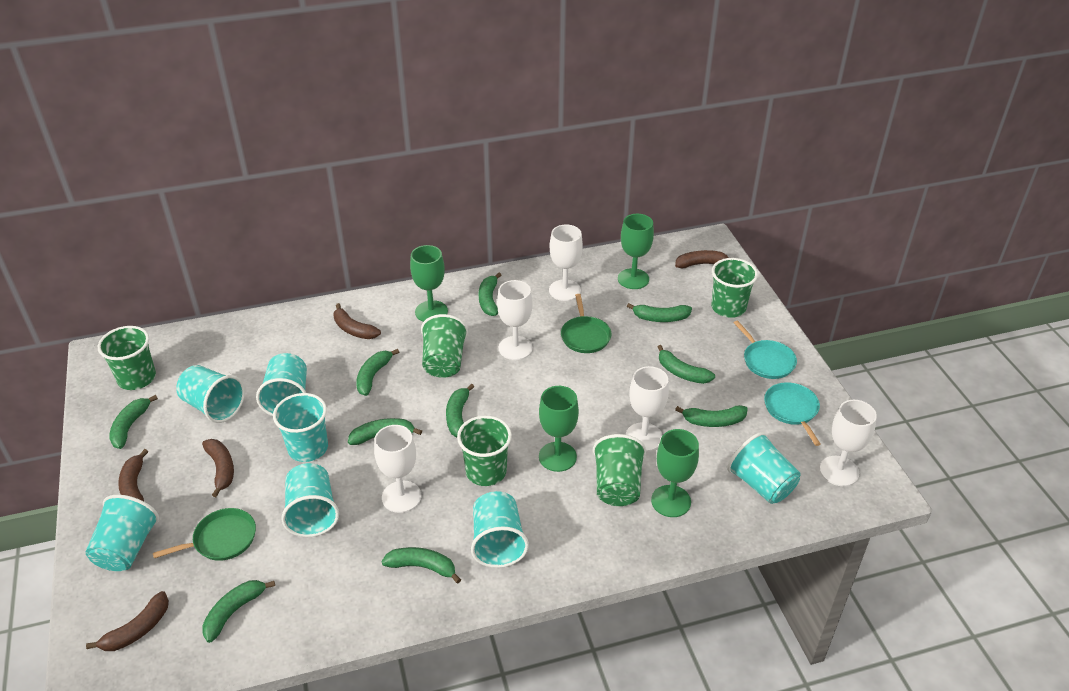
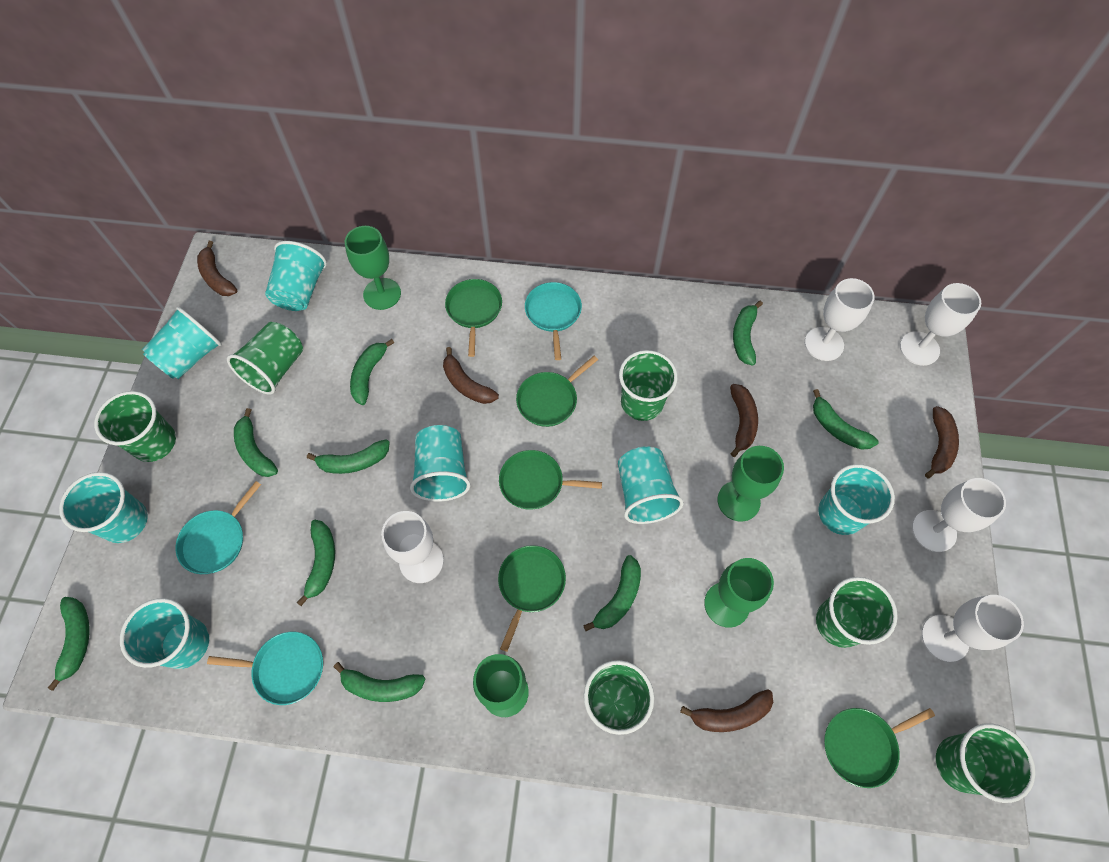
green banana: [109,395,158,449] [202,580,275,643] [348,418,422,445] [356,349,399,396] [381,547,461,584] [446,384,474,437] [479,273,501,316] [627,303,692,322] [658,345,715,384] [675,405,748,427] = 10 -> [48,597,89,691] [234,408,278,477] [297,520,335,606] [307,439,390,474] [334,662,426,702] [350,339,394,405] [583,555,641,631] [733,300,763,366] [813,389,879,450] = 9
green cup: [98,326,156,390] [421,314,468,378] [457,416,512,486] [593,434,646,506] [711,258,758,318] = 5 -> [94,391,176,462] [227,322,303,395] [584,660,654,735] [619,350,678,421] [816,577,898,648] [936,723,1035,803] = 6
green pan: [153,508,256,561] [561,294,612,353] = 2 -> [445,279,502,357] [498,545,566,652] [499,450,602,510] [516,356,598,427] [824,708,935,788] = 5
turquoise pan: [734,320,797,379] [764,382,821,446] = 2 -> [176,481,261,574] [207,632,323,705] [525,282,582,360] = 3

